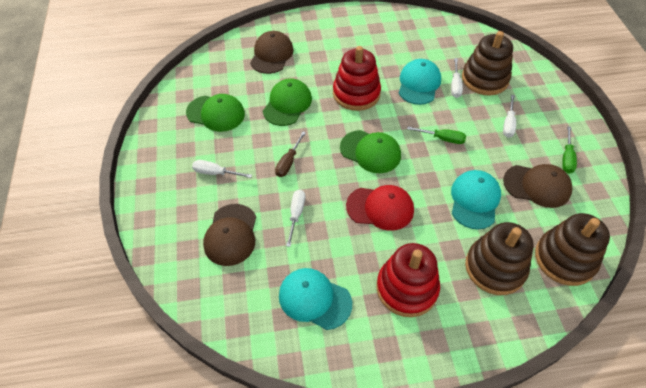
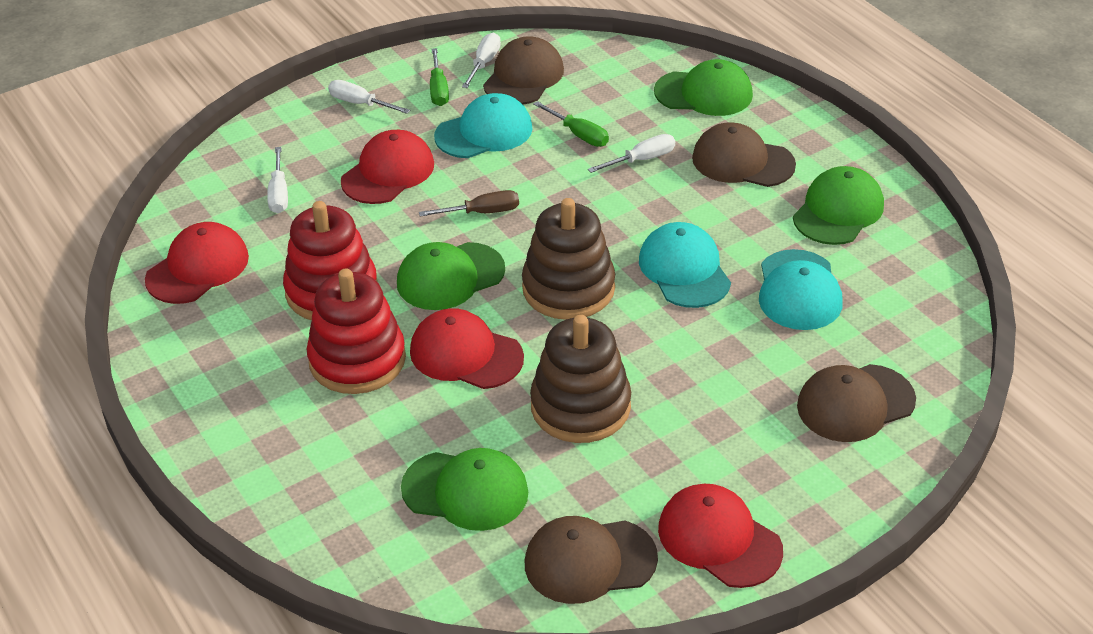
brown cap: [203,204,256,266] [250,31,294,74] [503,164,572,208] = 3 -> [483,36,564,105] [525,516,658,604] [692,122,796,187] [797,364,916,442] = 4
brown stacking toy: [462,31,513,96] [465,222,534,295] [535,213,610,286] = 3 -> [522,198,615,320] [530,315,631,443] = 2
green cap: [186,94,245,132] [263,78,312,126] [340,130,401,173] = 3 -> [397,242,505,310] [401,448,528,531] [654,59,753,116] [793,166,884,245] = 4
red cap: [346,185,414,231] = 1 -> [145,222,249,304] [341,130,434,204] [410,308,524,389] [658,484,783,588] = 4

